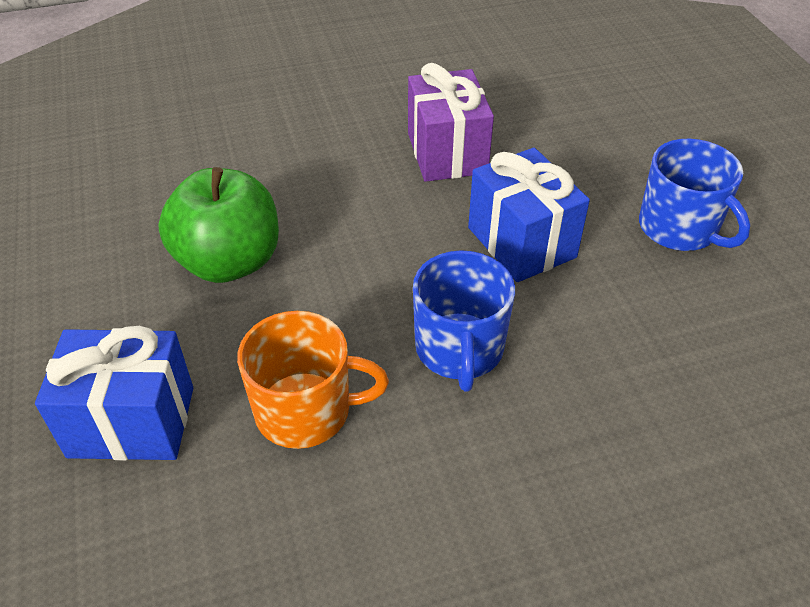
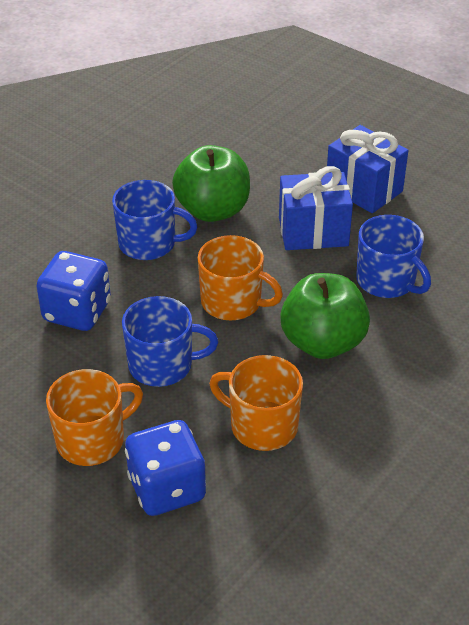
blue dice: none = 0 -> [36,251,111,331] [125,420,206,516] = 2
blue mug: [413,250,515,392] [639,139,750,251] = 2 -> [112,180,198,260] [122,296,218,387] [356,215,431,298] = 3
green apple: [158,167,279,283] = 1 -> [172,145,250,222] [280,273,370,359] = 2
orange mug: [237,311,389,449] = 1 -> [46,369,143,466] [198,235,283,320] [209,355,303,451] = 3
purple gift: [408,63,494,182] = 1 -> none = 0

